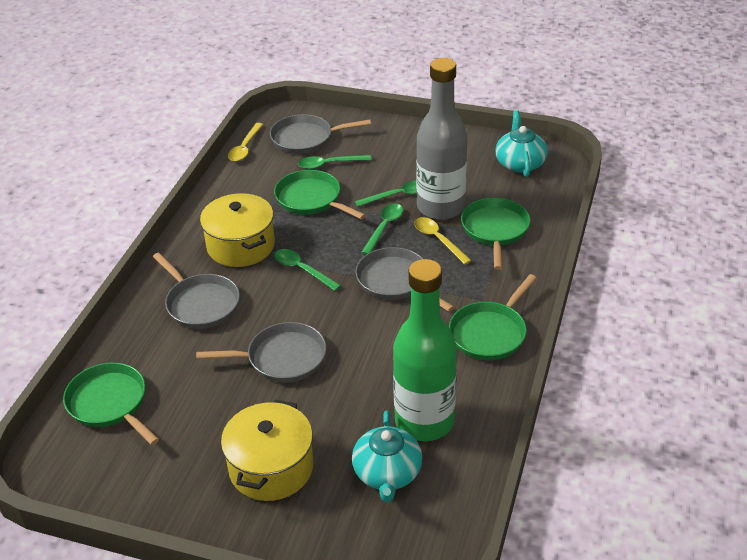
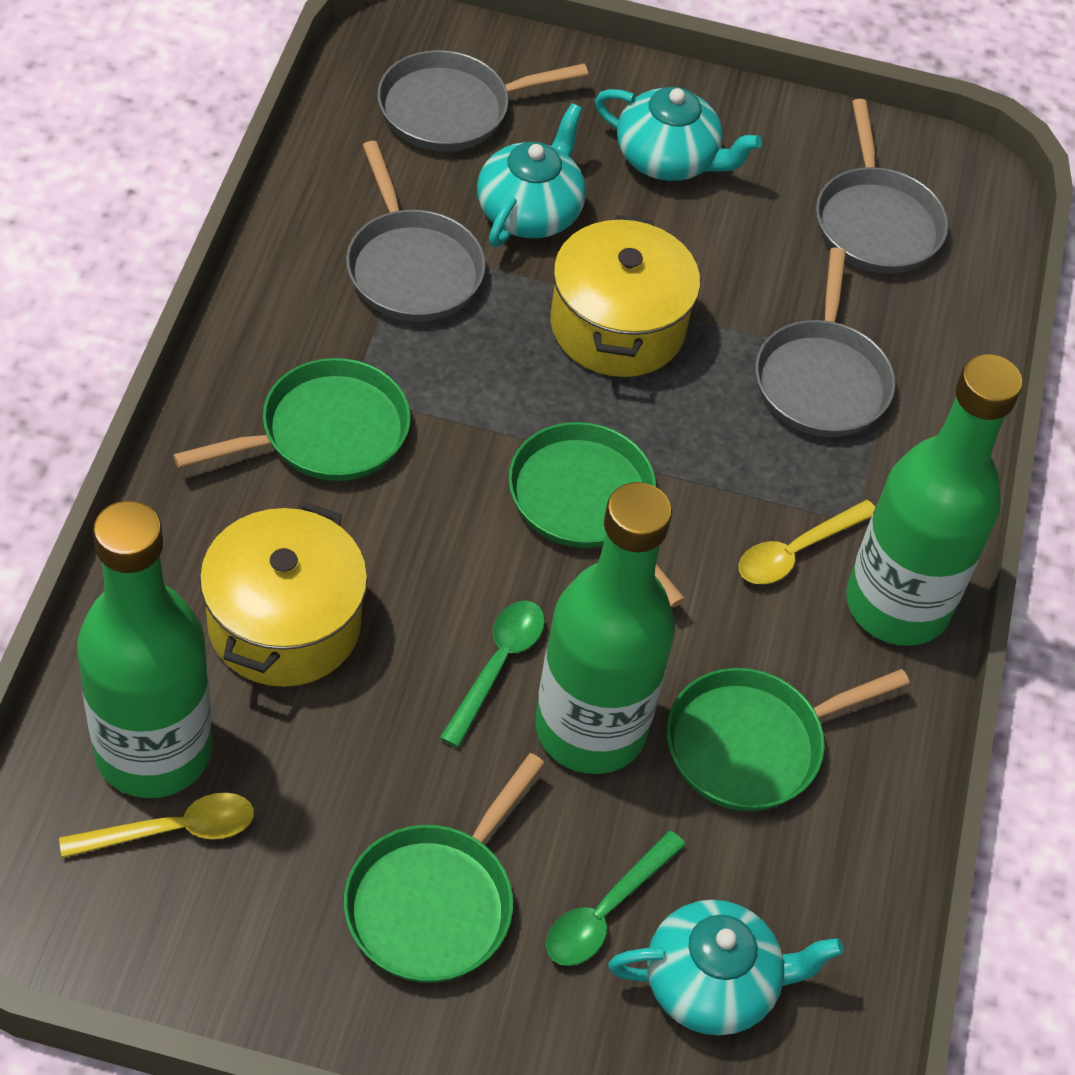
green bottle: [393,259,457,441] = 1 -> [77,500,212,798] [535,482,675,774] [846,354,1023,646] = 3
green spoon: [274,249,341,291] [298,155,372,169] [355,181,417,207] [361,203,403,255] = 4 -> [440,601,545,748] [546,830,686,966] = 2
grey bottle: [416,58,467,220] = 1 -> none = 0
turquoise teapot: [352,410,423,502] [496,110,548,177] = 2 -> [477,103,586,247] [595,87,762,181] [608,900,844,1035] = 3

